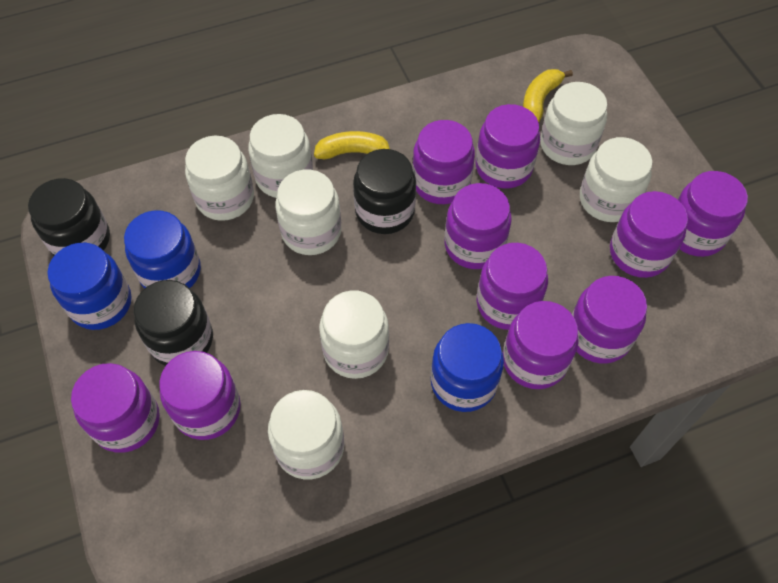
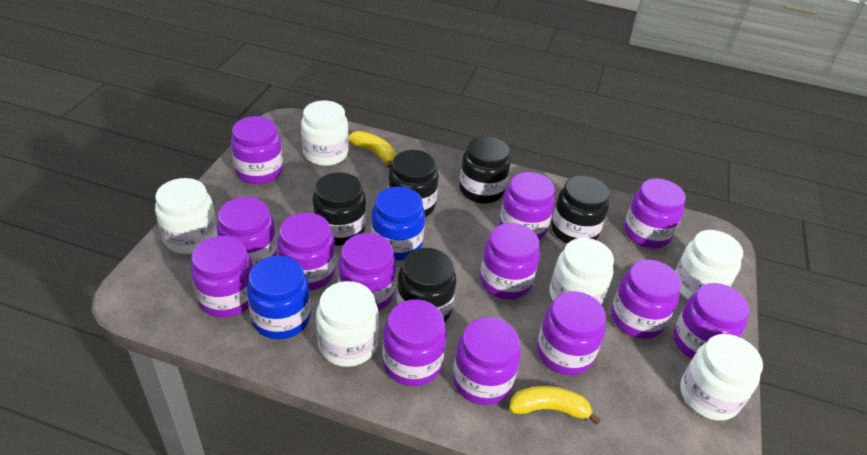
black jar: [28,178,110,256] [133,280,213,366] [353,149,416,234] = 3 -> [312,172,366,246] [388,150,439,217] [397,248,456,323] [459,136,511,203] [551,176,609,244] = 5
blue jar: [47,243,131,330] [124,210,201,289] [431,323,504,412] = 3 -> [247,256,311,339] [371,186,425,261] = 2
purple jar: [71,363,160,453] [160,351,241,440] [412,120,475,204] [444,183,512,269] [475,104,540,188] [477,243,548,330] [503,301,578,389] [572,276,647,364] [610,191,688,278] [677,171,748,257] = 10 -> [191,236,253,318] [217,197,277,266] [231,116,283,184] [277,212,336,291] [338,233,396,311] [382,299,447,386] [453,317,521,405] [480,223,540,300] [499,172,555,240] [537,291,606,375] [611,260,681,339] [624,178,686,248] [673,283,749,359] = 13
white jar: [185,136,254,221] [248,114,313,198] [268,390,344,479] [275,170,342,255] [319,290,389,379] [540,82,607,165] [580,137,652,222] = 7 -> [155,178,217,254] [301,100,349,166] [316,281,379,367] [550,238,614,305] [675,230,743,299] [680,334,763,421] = 6

